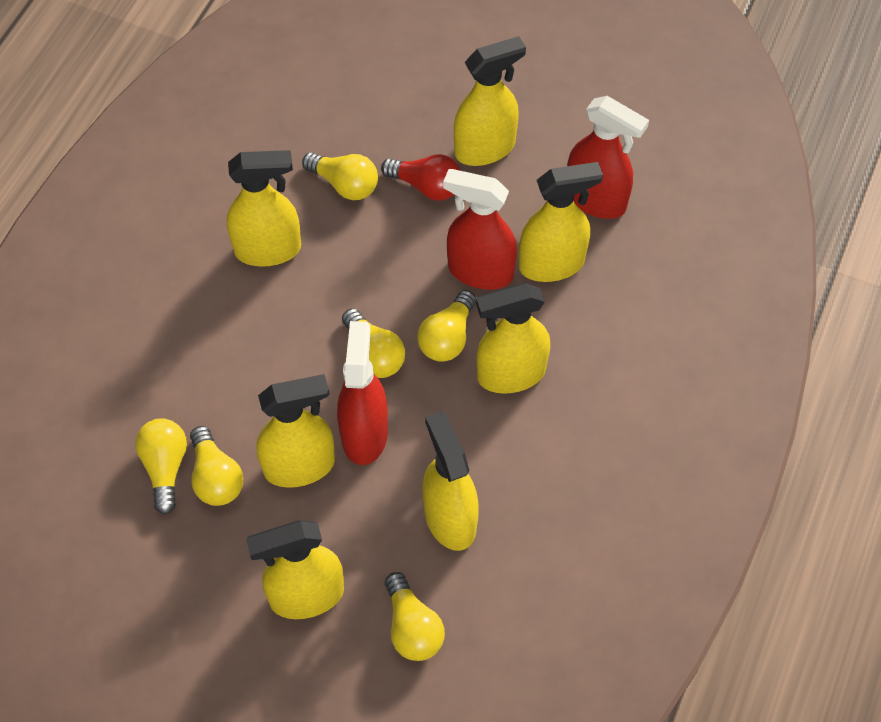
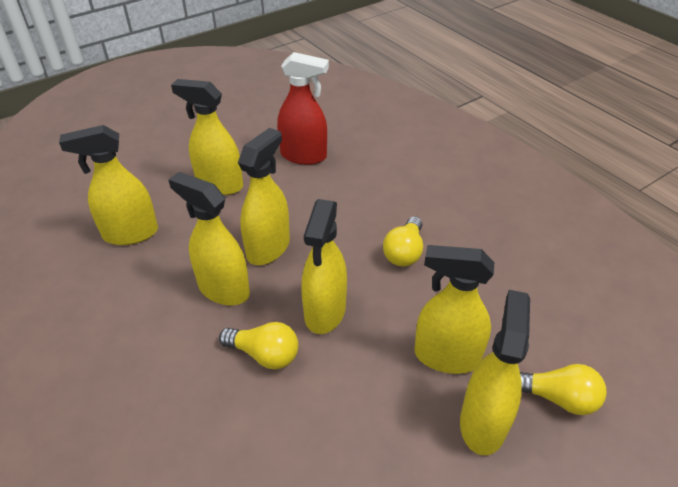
red light bulb: [381,154,461,201] = 1 -> none = 0
red spray bottle: [337,321,388,465] [443,169,517,290] [567,96,649,219] = 3 -> [277,52,329,165] = 1
yellow light bulb: [135,418,187,515] [190,426,243,506] [302,152,378,200] [342,308,405,378] [385,572,445,661] [417,290,476,362] = 6 -> [219,322,298,369] [383,217,423,267] [520,364,607,415] = 3

